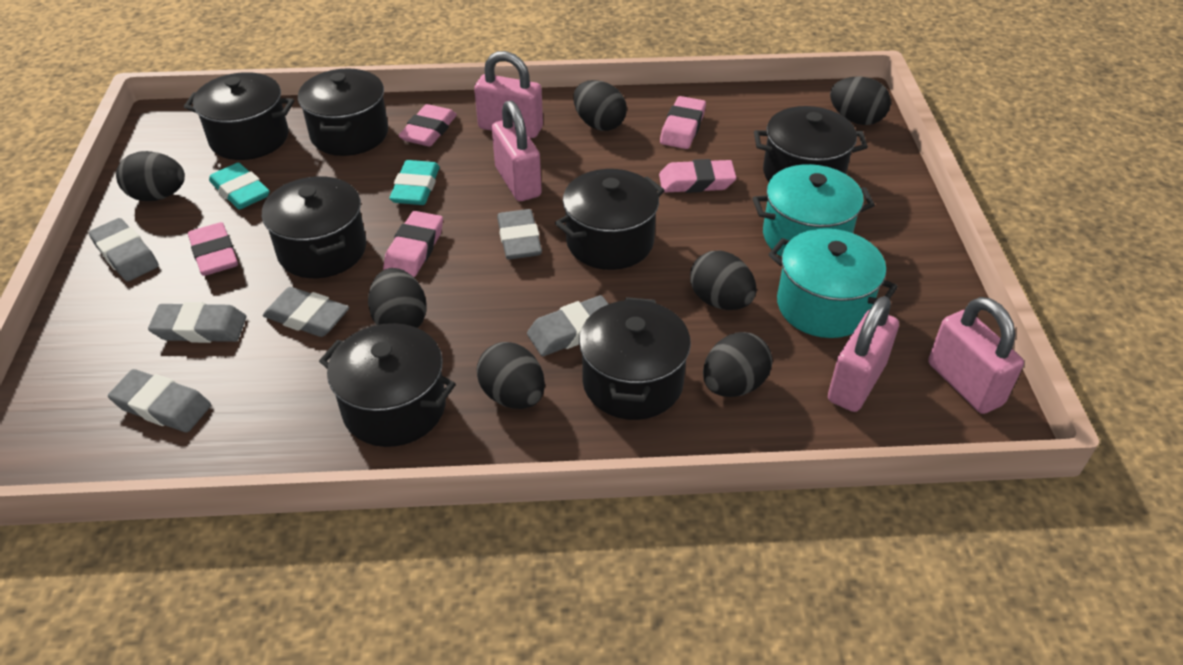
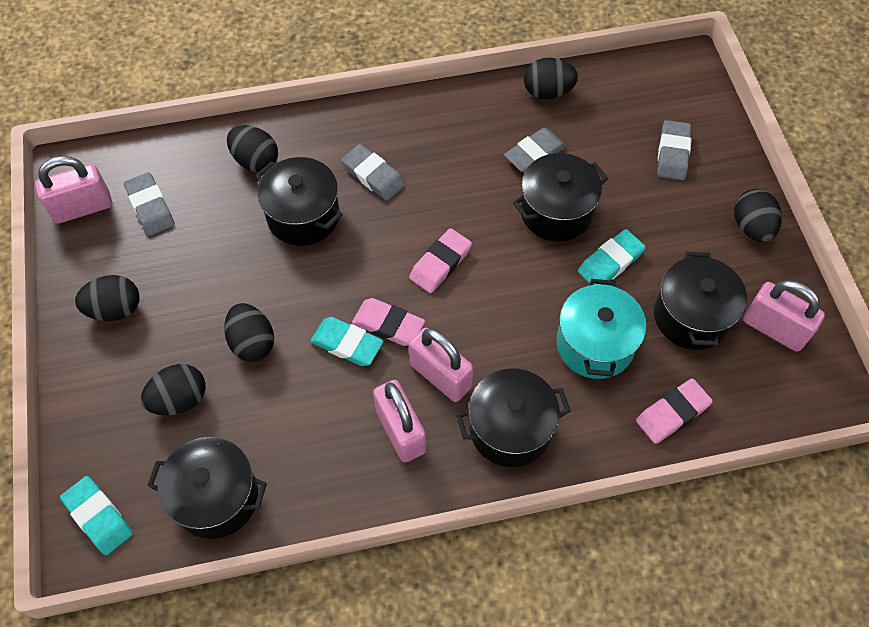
black egg: [116,151,185,201] [368,268,427,328] [477,342,545,409] [573,80,627,131] [690,250,757,310] [703,332,773,397] [830,77,891,125] = 7 -> [75,275,140,321] [141,364,206,415] [224,303,274,362] [227,125,278,172] [524,58,578,99] [734,189,782,242] = 6
black pot: [184,72,294,160] [262,176,366,278] [298,68,388,156] [319,323,456,447] [555,169,665,270] [579,297,691,420] [754,106,868,182] = 7 -> [147,437,267,539] [256,157,343,246] [456,368,571,467] [513,153,608,242] [654,252,747,350] = 5
grey eraser: [89,218,159,281] [108,369,211,432] [148,302,246,343] [263,287,349,337] [497,209,542,259] [527,295,608,356] = 6 -> [124,172,175,236] [342,144,405,201] [504,128,566,173] [657,120,692,180] = 4
pink eraser: [188,222,238,276] [383,211,443,277] [399,104,457,146] [659,159,737,193] [660,96,706,149] = 5 -> [352,298,425,346] [409,228,472,293] [636,379,713,444] = 3
turquoise eraser: [209,163,270,209] [389,160,440,205] = 2 -> [60,476,133,555] [310,317,384,366] [578,229,646,285] = 3
turquoise pot: [752,164,875,257] [768,228,898,338] = 2 -> [556,279,647,379] = 1

